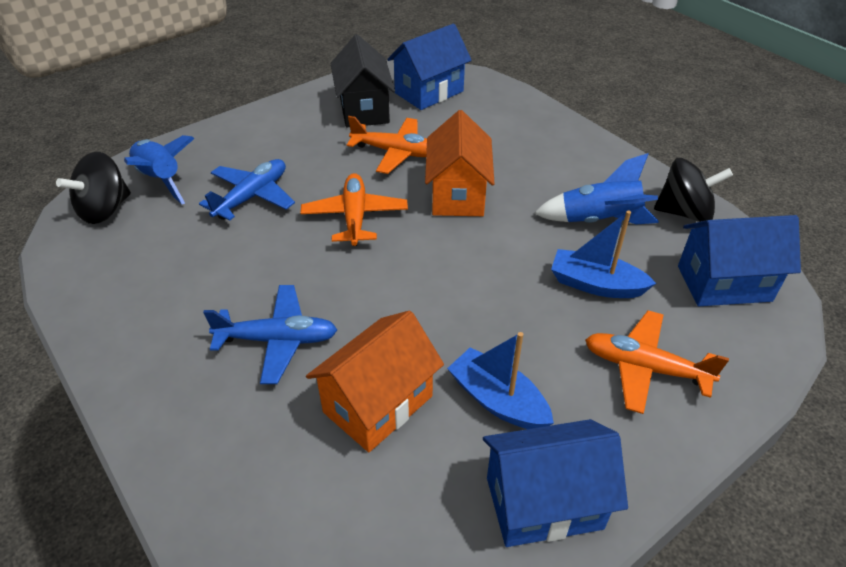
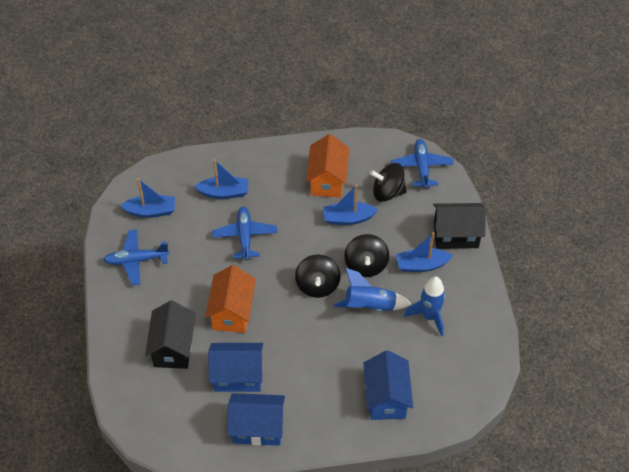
black house: [330,34,395,128] = 1 -> [145,300,195,369] [433,203,486,249] = 2
black spinning top: [56,152,131,224] [654,158,733,222] = 2 -> [295,254,341,298] [344,234,389,277] [370,163,407,202] = 3
blue boat: [447,332,554,429] [551,210,656,298] = 2 -> [120,178,175,218] [194,159,248,199] [323,185,378,225] [396,232,453,272] = 4
blue plane: [199,159,295,221] [203,285,337,384] = 2 -> [104,229,169,285] [212,207,277,261] [391,139,454,189] = 3
orange plane: [300,173,408,246] [347,116,427,174] [585,310,729,414] = 3 -> none = 0

